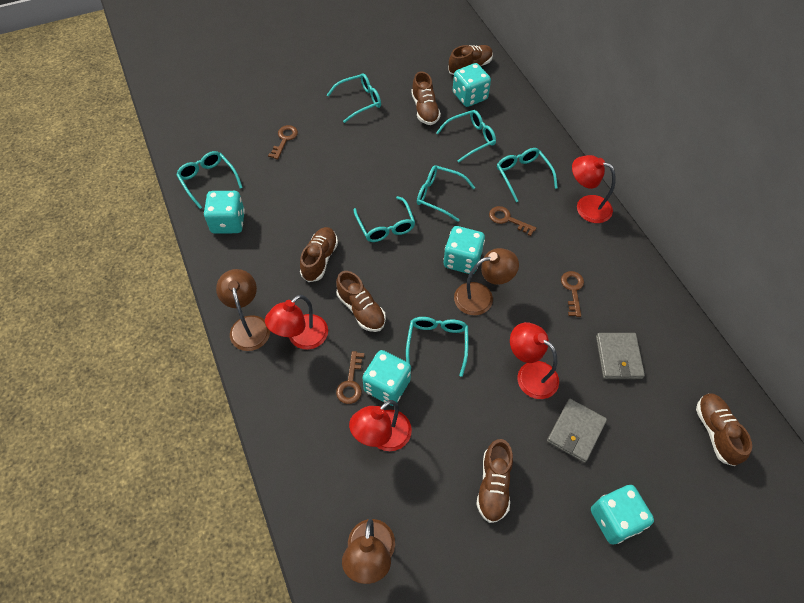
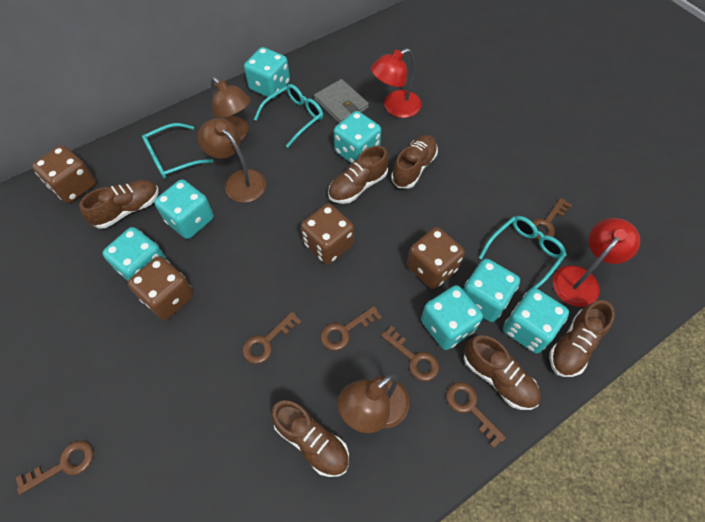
brown dice: none = 0 -> [32,145,96,203] [128,256,194,320] [301,204,354,265] [407,227,465,289] = 4
brown key: [268,125,298,159] [336,351,365,404] [489,206,536,236] [561,271,584,317] = 4 -> [16,441,93,495] [242,311,302,364] [320,306,382,351] [381,326,439,381] [446,382,506,448] [532,198,572,240] = 6
grey wallet: [547,399,607,463] [596,333,645,379] = 2 -> [314,79,369,123] = 1
red lamp: [265,295,328,349] [349,400,412,451] [510,322,559,399] [572,155,616,223] = 4 -> [371,48,421,118] [553,218,640,307] = 2
turquoise dice: [204,191,245,234] [362,350,411,406] [443,226,485,274] [453,63,491,107] [591,485,654,544] = 5 -> [103,227,168,281] [154,179,214,239] [244,47,290,99] [334,111,381,163] [421,285,483,350] [463,259,520,322] [503,288,569,353] = 7
turquoise glasses: [176,151,243,209] [327,73,381,123] [354,196,415,242] [406,317,468,377] [417,165,475,222] [436,110,496,162] [497,148,558,202] = 7 -> [142,123,214,179] [254,84,323,148] [479,216,567,292] = 3

